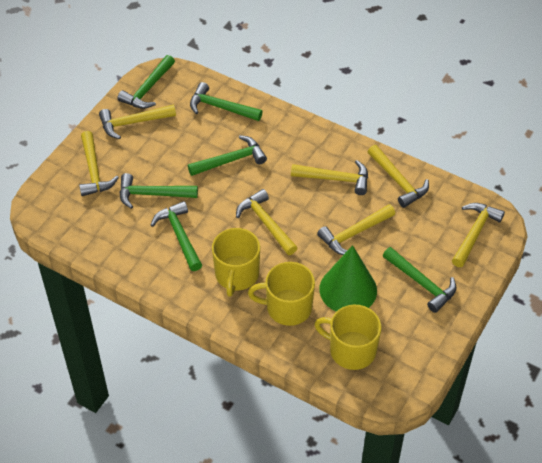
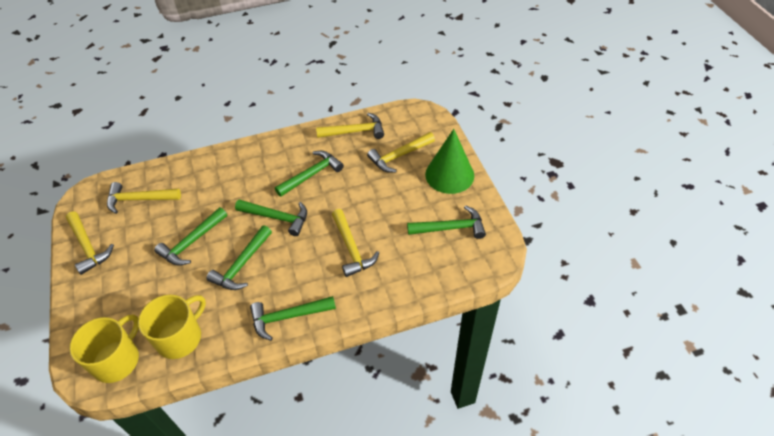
yellow hammer: [79,131,119,196] [99,104,176,139] [236,189,297,255] [291,160,368,195] [317,204,395,255] [368,145,429,208] [452,203,505,267] = 7 -> [66,212,114,275] [107,182,181,214] [316,113,384,139] [332,209,379,277] [367,132,435,173] = 5
yellow mug: [212,228,260,297] [248,262,315,326] [314,305,381,370] = 3 -> [69,314,139,383] [138,295,206,359] = 2

